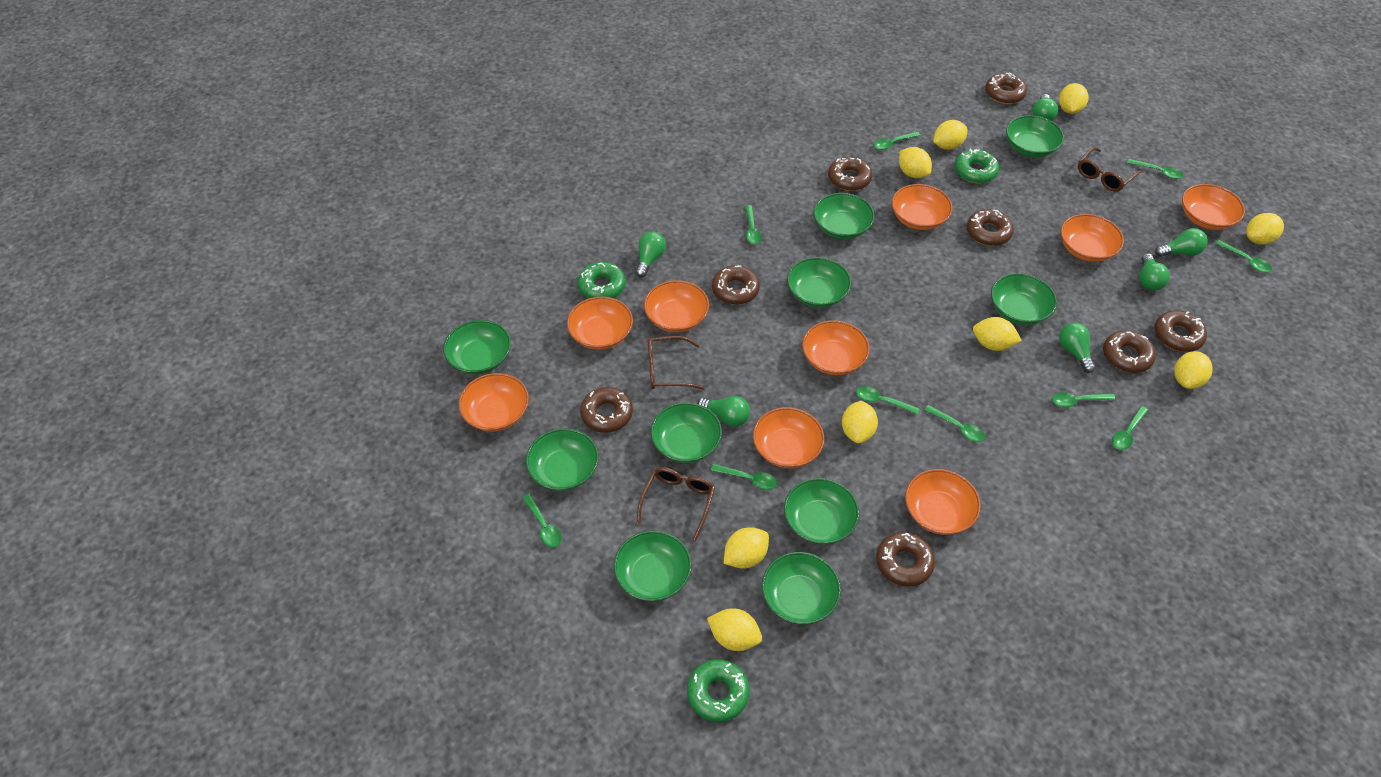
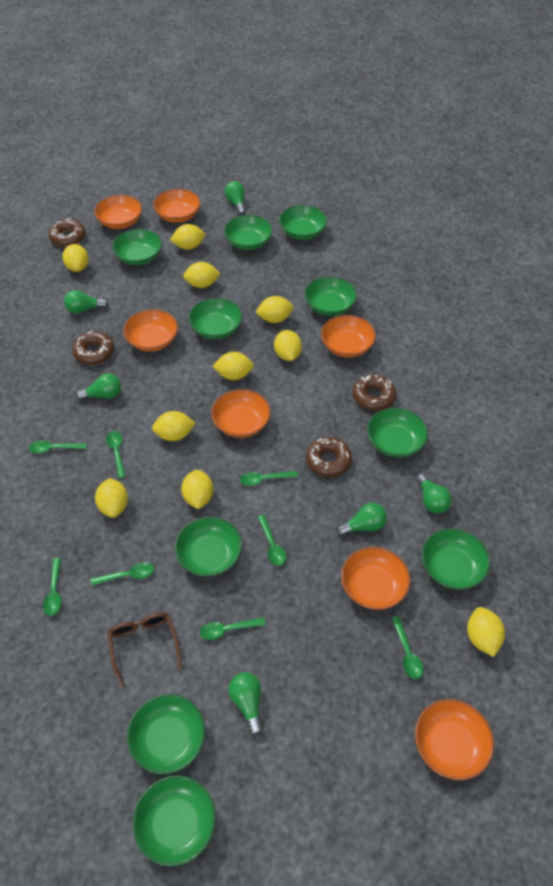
brown donut: [580,387,633,433] [712,265,760,305] [828,157,872,191] [876,532,935,587] [967,209,1014,246] [985,73,1027,104] [1103,330,1156,373] [1155,310,1207,352] = 8 -> [48,219,86,247] [72,331,114,365] [306,437,352,477] [353,375,396,411] = 4
brown glasses: [637,467,715,541] [648,336,705,390] [1078,147,1141,192] = 3 -> [107,612,182,688] = 1
green donut: [578,262,626,298] [687,660,750,722] [954,149,999,183] = 3 -> none = 0
green spoon: [522,493,562,547] [711,464,777,490] [745,205,762,244] [856,386,920,414] [874,131,920,150] [925,405,985,442] [1052,392,1115,407] [1112,406,1148,450] [1127,159,1183,179] [1216,240,1272,273] = 10 -> [29,440,87,453] [43,558,61,616] [91,562,154,585] [106,431,126,478] [200,617,266,640] [240,471,298,486] [258,515,286,566] [391,616,423,679] = 8
orange bowl: [458,373,529,432] [567,296,633,350] [644,280,709,333] [753,407,824,468] [802,320,870,375] [892,184,952,230] [905,469,981,535] [1060,214,1124,262] [1182,184,1245,230] = 9 -> [94,195,142,229] [123,309,178,351] [153,189,200,222] [211,389,271,438] [321,315,376,357] [341,547,410,610] [415,699,494,780] = 7
yellow lemon: [707,608,762,651] [724,527,769,569] [842,401,878,444] [899,147,932,178] [933,120,967,150] [973,317,1022,351] [1059,83,1088,114] [1174,351,1213,389] [1246,213,1284,245] = 9 -> [62,244,89,272] [95,478,128,518] [152,411,196,441] [170,224,205,250] [181,470,213,509] [183,262,221,288] [212,352,254,380] [255,296,293,323] [274,330,302,361] [467,607,505,657] = 10

